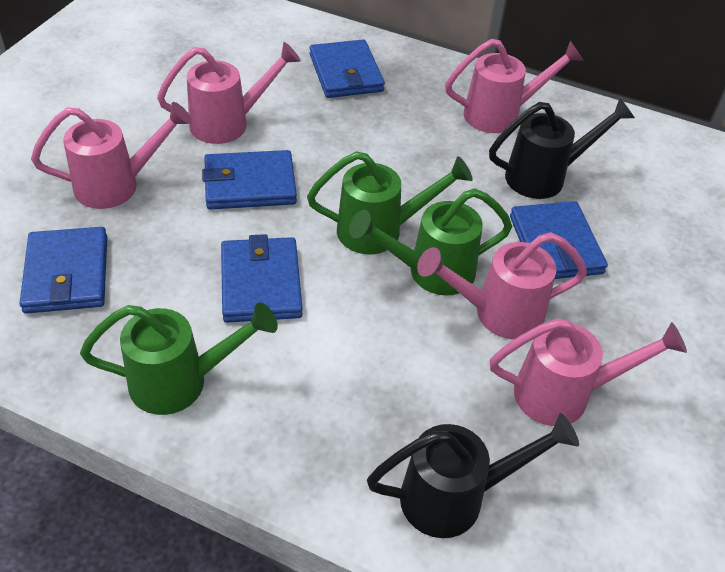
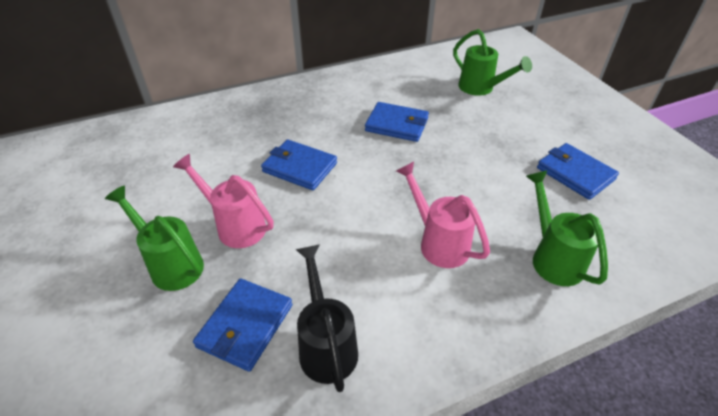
black watering can: [367,413,579,538] [489,98,635,199] = 2 -> [295,244,358,392] = 1
blue wallet: [19,227,107,314] [202,150,297,209] [221,234,302,323] [310,39,385,98] [510,201,608,279] = 5 -> [193,279,292,372] [261,140,337,190] [365,102,429,142] [537,143,619,200] = 4
pink watering can: [31,102,192,209] [157,42,301,144] [417,232,587,339] [445,39,583,133] [490,318,687,426] = 5 -> [173,154,274,248] [396,161,490,268] = 2

